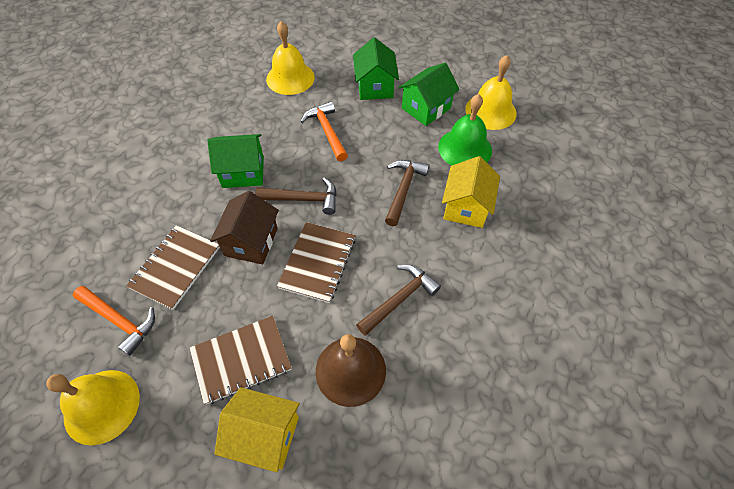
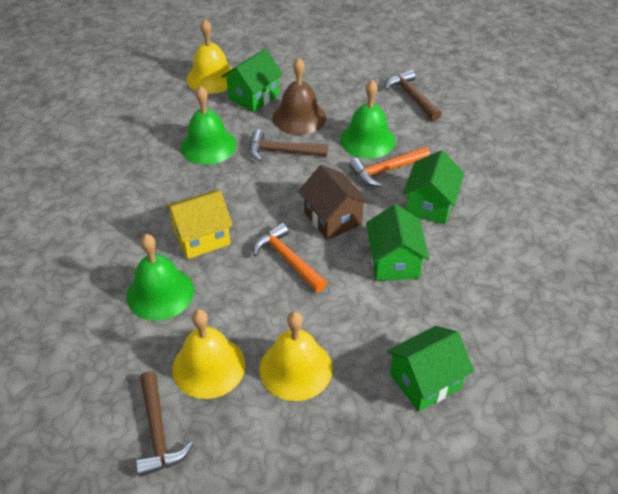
brown notebook: [126,225,220,310] [190,316,292,405] [277,222,355,303] = 3 -> none = 0
green bell: [438,94,492,165] = 1 -> [126,234,194,321] [180,86,237,165] [340,80,395,159] = 3
green house: [208,134,264,188] [353,37,399,100] [398,63,459,126] = 3 -> [221,49,283,113] [366,204,429,281] [387,326,474,412] [403,150,464,224] = 4
yellow house: [214,387,300,473] [442,156,500,228] = 2 -> [165,191,233,259] = 1

